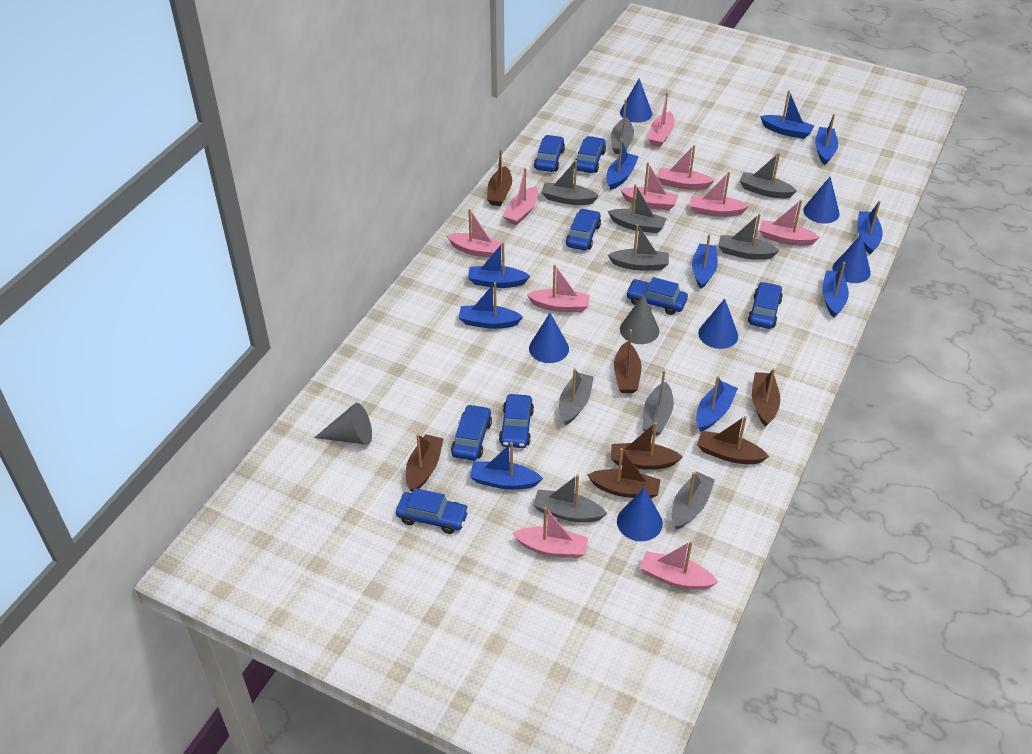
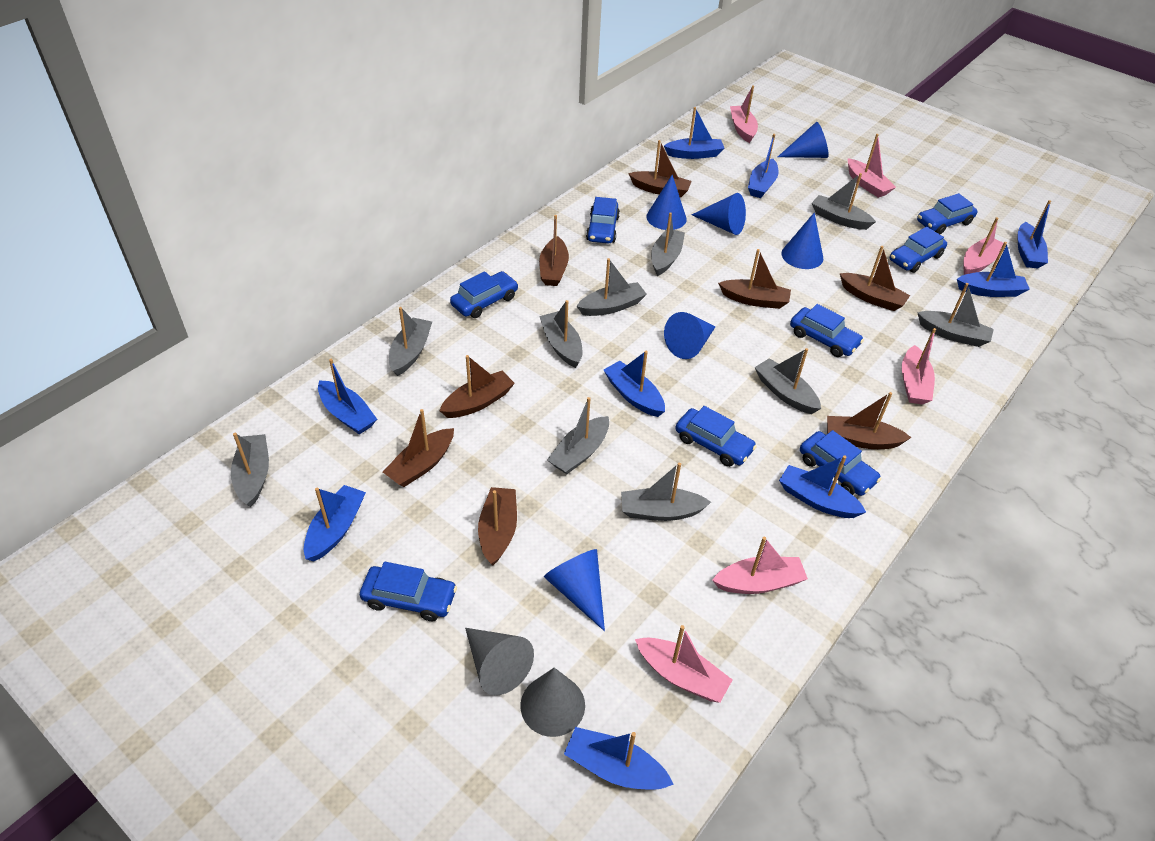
blue boat: [459,282,523,329] [468,242,530,288] [470,442,543,490] [606,139,639,190] [692,234,718,289] [696,376,738,432] [760,90,814,139] [815,114,838,165] [822,262,849,318] [857,201,883,254] = 10 -> [304,485,366,562] [318,359,377,434] [564,727,674,790] [604,351,665,417] [664,107,725,159] [748,134,779,198] [779,455,866,518] [957,242,1030,297] [1017,200,1051,269] = 9
brown boat: [406,434,443,493] [487,149,512,206] [587,448,660,498] [611,422,683,470] [614,329,641,393] [697,416,769,464] [752,368,780,427] = 7 -> [383,409,454,487] [440,355,515,418] [478,487,517,565] [539,215,569,286] [628,140,692,197] [718,249,791,309] [827,392,912,449] [840,246,910,311] = 8
pink boat: [446,209,505,258] [503,168,538,225] [512,507,588,558] [526,265,590,312] [621,162,678,210] [640,541,718,590] [648,92,674,147] [657,145,715,190] [691,172,749,217] [759,200,820,246] = 10 -> [635,625,732,703] [712,537,808,594] [730,85,758,143] [848,134,896,198] [902,328,936,405] [963,217,1004,275] = 6

